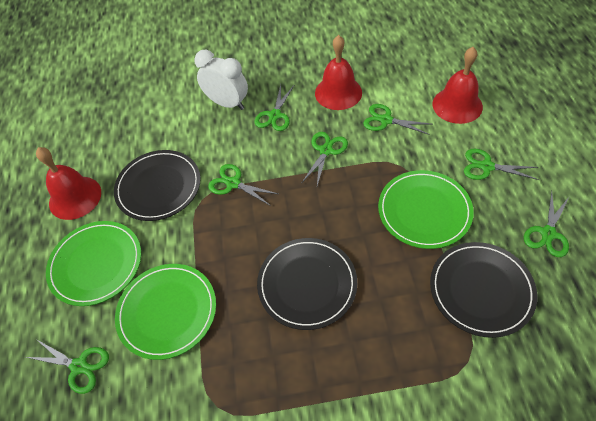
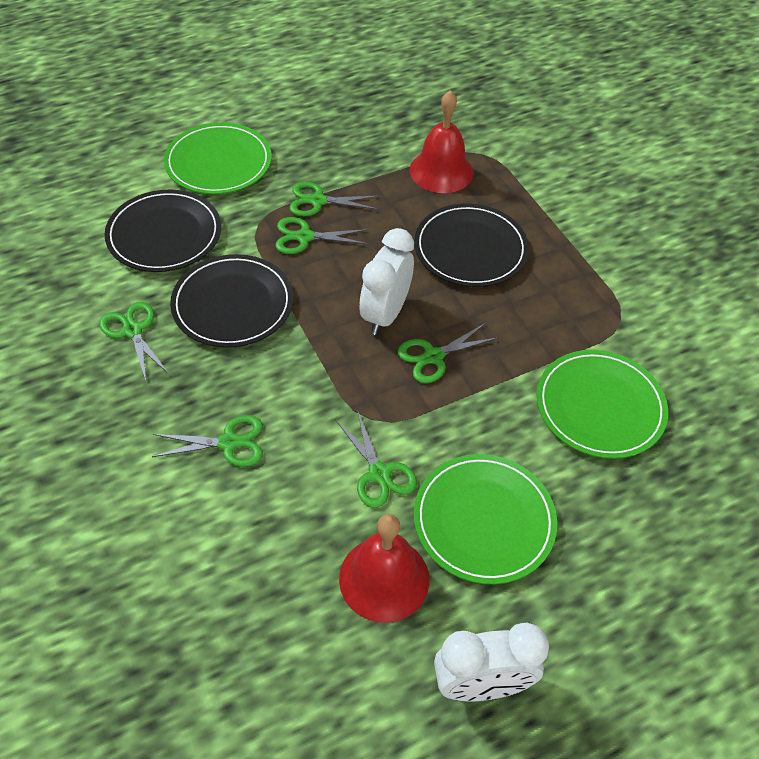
green scissors: [26,339,109,394] [208,164,278,206] [255,85,294,131] [302,132,348,186] [363,104,431,135] [464,149,539,180] [524,192,570,257] = 7 -> [100,302,169,380] [152,415,263,467] [275,217,368,254] [290,182,379,216] [335,412,417,508] [398,323,499,383] = 6
red bell: [36,147,101,220] [315,35,362,110] [432,47,483,124] = 3 -> [339,514,429,623] [409,90,473,193] = 2
white clock: [194,50,248,110] = 1 -> [360,228,414,335] [434,622,549,701] = 2

